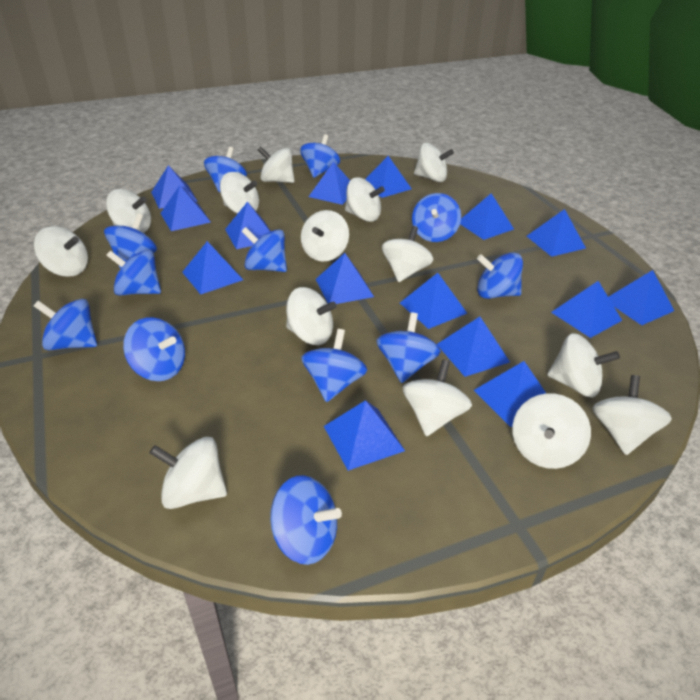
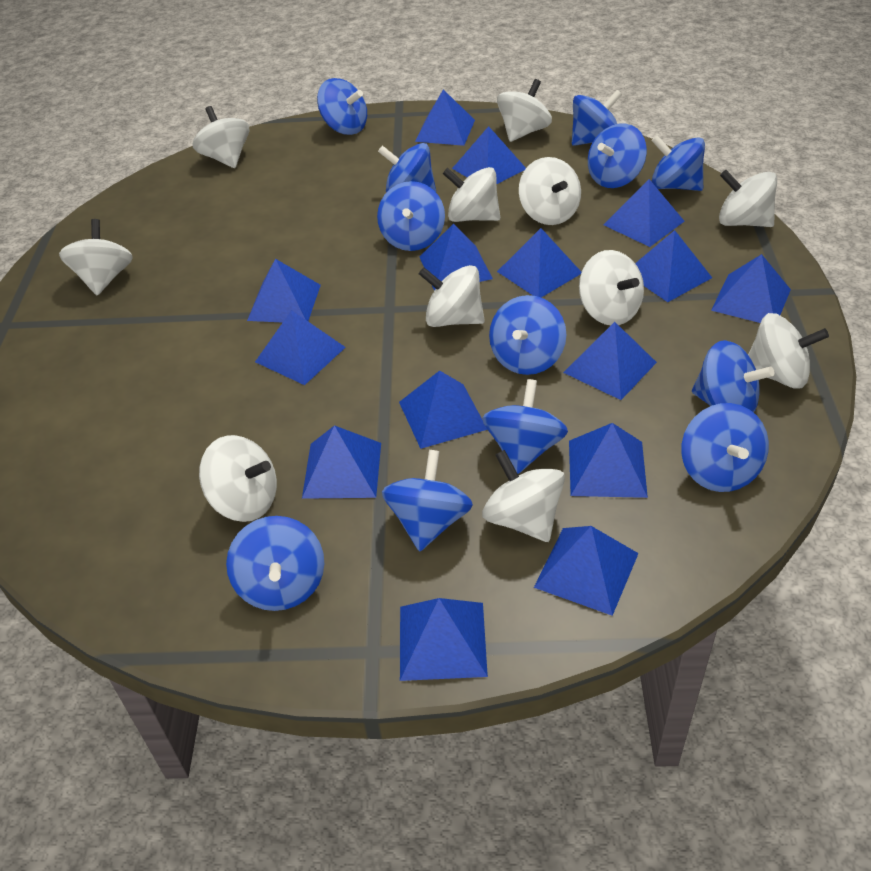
white spinning top: [34,226,88,277] [106,189,151,233] [150,437,227,509] [220,172,259,214] [257,146,294,183] [286,287,337,345] [301,210,349,262] [345,177,385,222] [382,226,433,282] [403,359,472,436] [414,143,454,182] [512,393,591,469] [547,333,620,397] [592,375,672,455] = 14 -> [59,219,133,295] [192,106,249,168] [199,435,277,522] [419,265,485,327] [443,167,500,222] [482,450,565,542] [497,79,552,142] [519,157,581,225] [579,250,644,325] [719,170,777,227] [748,313,829,389] = 11

